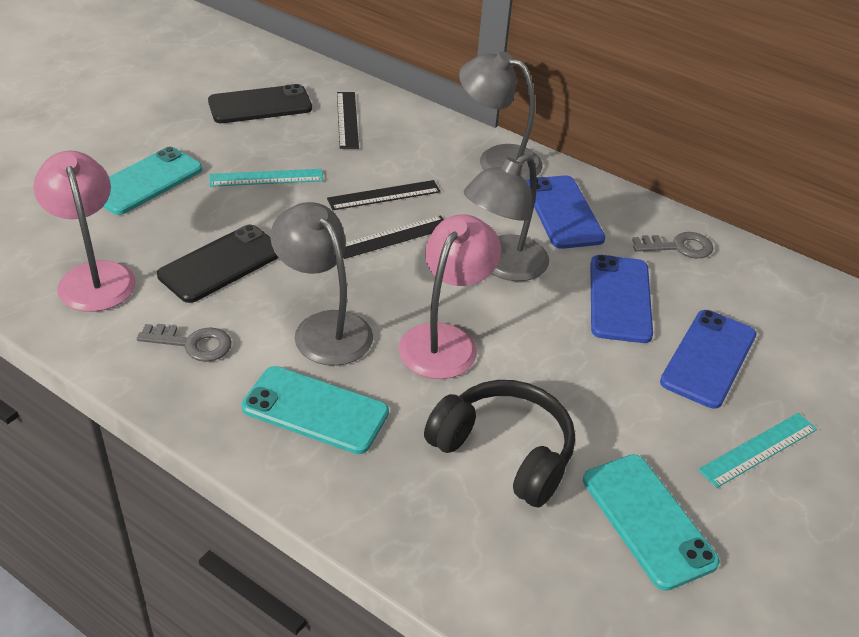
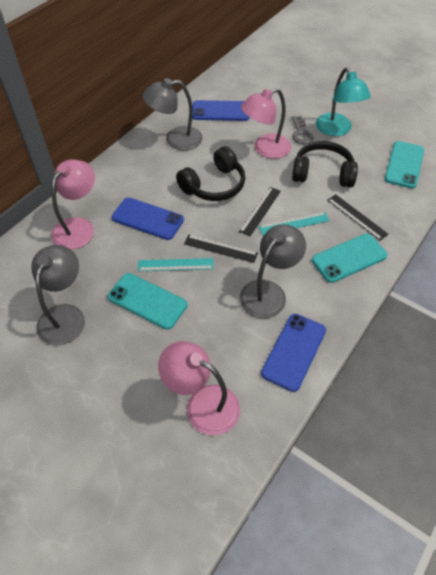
black headphones: [424,380,575,508] = 1 -> [176,146,245,201] [292,141,358,188] = 2
black phone: [157,225,279,303] [208,84,312,123] = 2 -> none = 0
grey key: [137,324,232,362] [632,232,714,258] = 2 -> [291,116,313,144] = 1
pink lamp: [33,151,136,312] [398,215,501,379] = 2 -> [51,159,95,250] [158,341,240,435] [241,88,291,159] = 3
turquoise lamp: none = 0 -> [316,67,371,136] = 1

